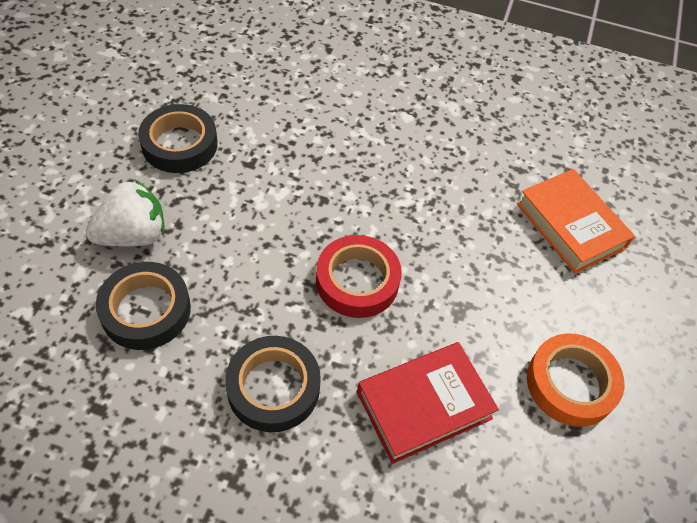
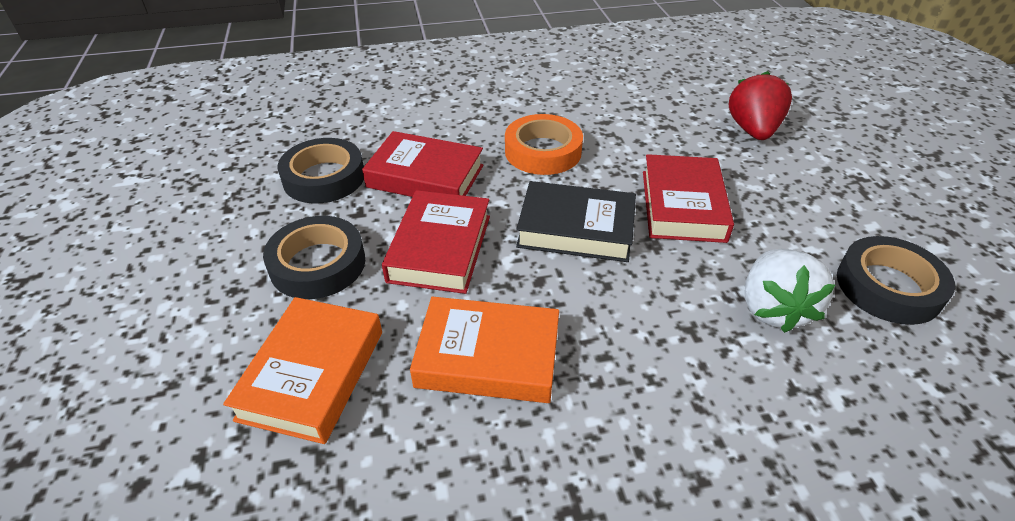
black book: none = 0 -> [516,181,636,262] = 1
orange book: [517,169,635,274] = 1 -> [223,297,382,444] [410,296,559,403] = 2
red book: [357,342,499,464] = 1 -> [362,131,483,197] [382,190,490,294] [643,154,734,243] = 3
red strawberry: none = 0 -> [729,71,792,140] = 1
red tape: [316,235,402,318] = 1 -> none = 0

